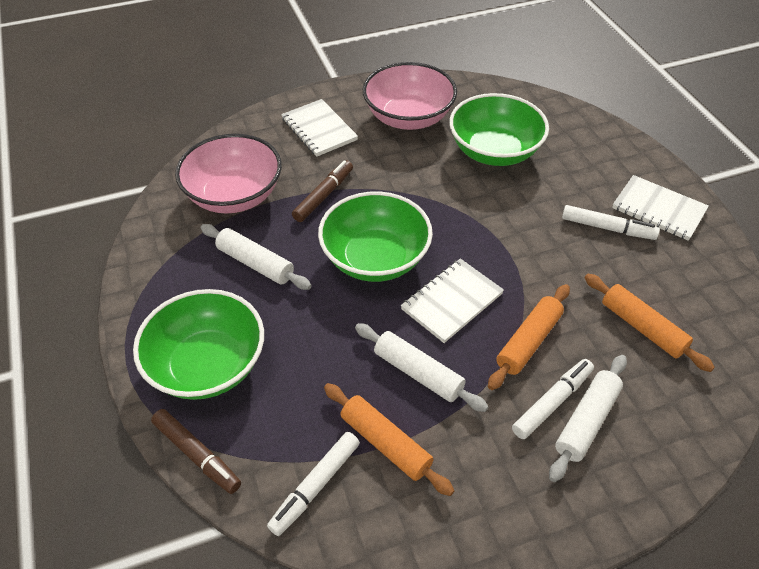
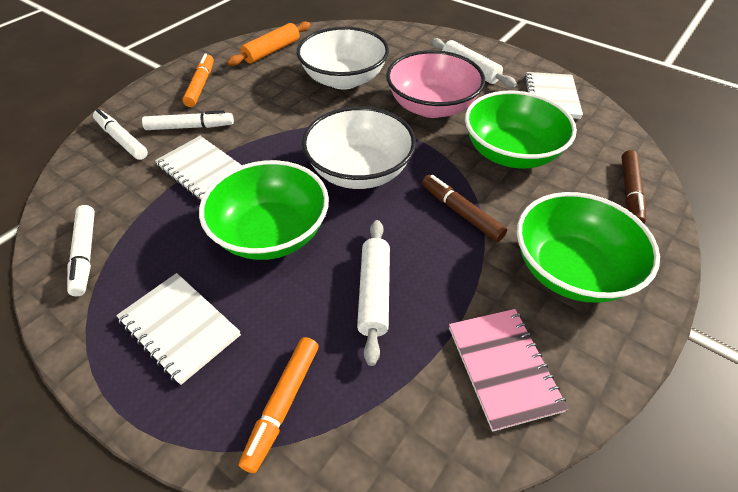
orange marker: none = 0 -> [182,54,214,107] [239,337,319,473] = 2
orange rolling pin: [324,383,455,496] [488,284,570,390] [585,274,715,372] = 3 -> [227,21,310,66] = 1
pink bowl: [175,134,282,213] [363,62,457,130] = 2 -> [386,50,485,118] = 1
pink notebook: none = 0 -> [449,309,568,432] = 1
white bowl: none = 0 -> [297,27,389,90] [302,106,416,189] = 2
white rolling pin: [201,224,312,290] [355,323,488,412] [549,355,627,482] = 3 -> [357,220,390,366] [431,38,517,88] = 2

